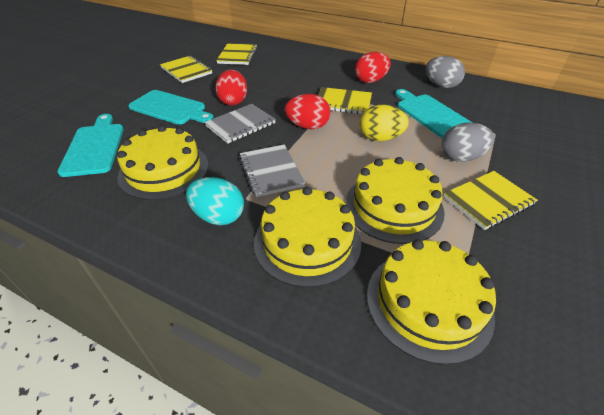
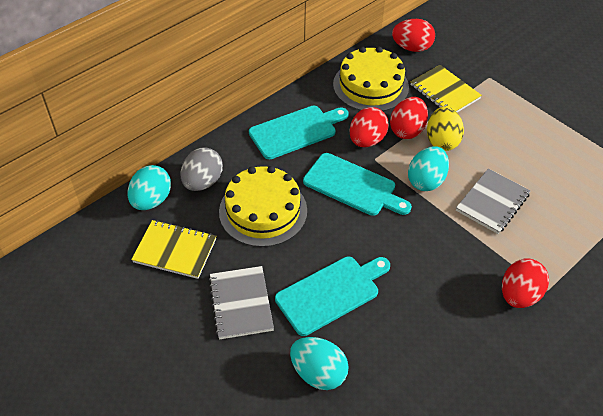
grey egg: [425,56,465,88] [442,123,495,162] = 2 -> [181,147,223,191] = 1
red egg: [215,70,247,106] [285,94,330,129] [355,52,391,83] = 3 -> [350,107,389,147] [390,97,428,139] [392,19,435,52] [502,258,549,308] = 4
turquoise egg: [186,177,244,225] = 1 -> [128,165,171,210] [290,337,349,390] [408,146,449,191] = 3
yellow cake: [117,125,208,200] [254,187,361,287] [345,157,445,244] [367,239,496,365] = 4 -> [219,166,307,247] [333,47,409,111] = 2
yellow notebook: [160,56,212,83] [216,43,258,65] [318,87,372,114] [444,171,538,230] = 4 -> [131,220,216,279] [411,65,482,112] = 2

